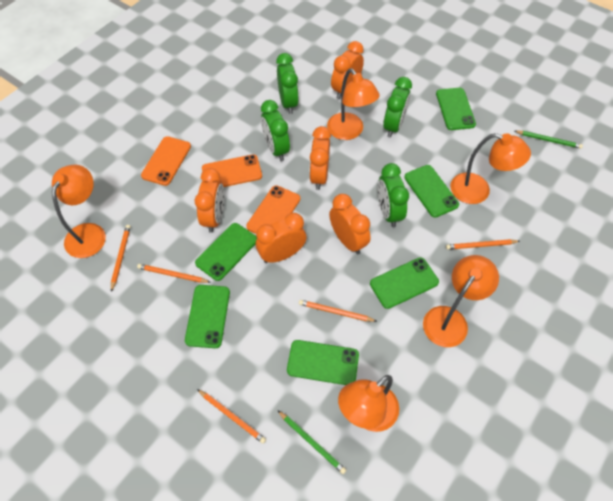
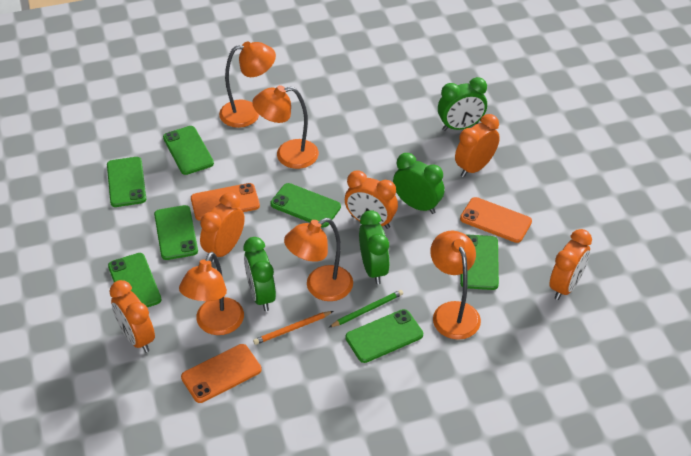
green pencil: [277,410,346,474] [515,131,583,149] = 2 -> [329,290,403,327] = 1
green phone: [185,285,230,348] [195,223,257,281] [287,340,359,385] [370,257,439,309] [404,165,459,218] [436,88,476,130] = 6 -> [107,157,146,207] [108,253,162,307] [154,205,198,260] [163,126,214,175] [270,183,341,227] [345,309,423,363] [460,234,499,290] = 7
orange pencil: [111,225,131,292] [137,264,211,283] [197,389,266,444] [299,300,376,322] [446,239,520,250] = 5 -> [253,311,333,345] = 1

